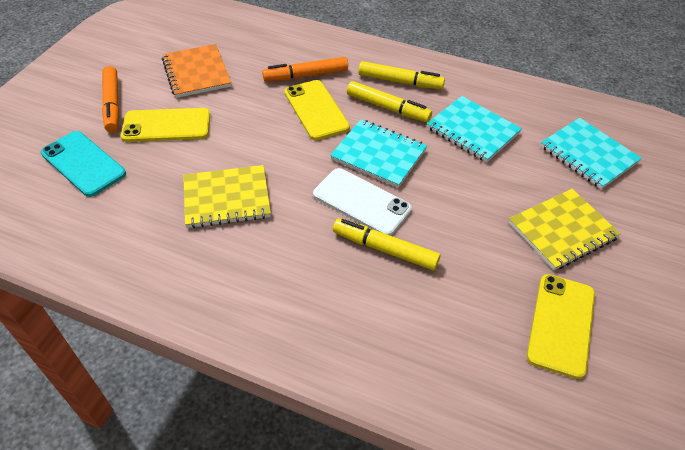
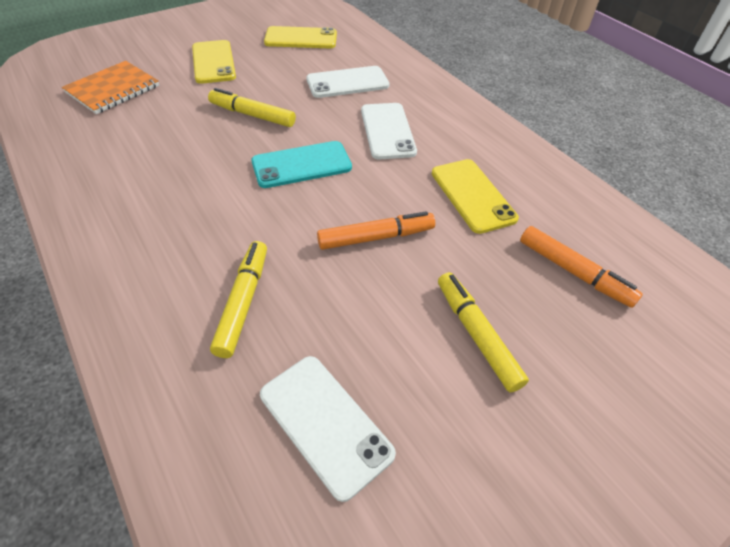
turquoise notebook: [330,120,427,188] [427,96,522,163] [541,118,642,189] = 3 -> none = 0
white phone: [313,168,412,236] = 1 -> [260,356,396,502] [306,66,390,98] [361,103,417,159] = 3
yellow notebook: [183,165,271,228] [509,189,621,270] = 2 -> none = 0

